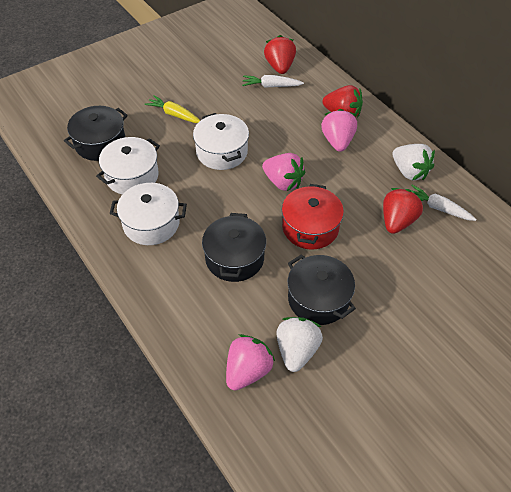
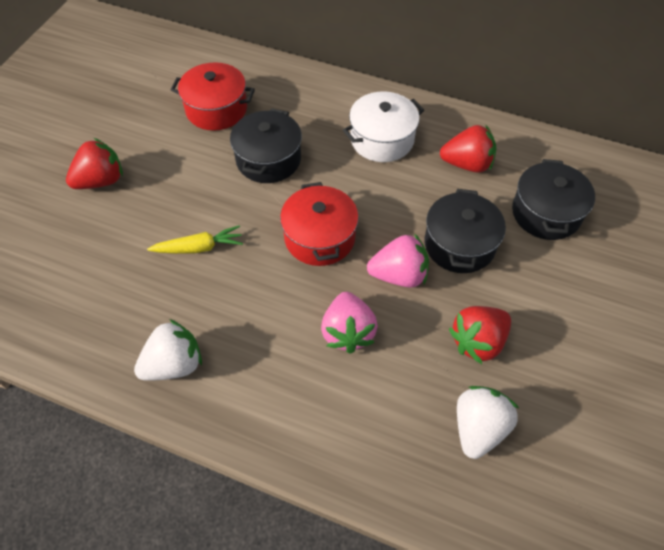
pink strawberry: [226,334,275,391] [262,153,305,191] [321,109,357,152] = 3 -> [321,292,378,354] [367,234,429,288] = 2
red pot: [282,184,344,250] = 1 -> [171,63,255,131] [280,182,359,266] = 2
white carrot: [242,75,304,88] [411,185,477,221] = 2 -> none = 0
white pot: [96,137,160,194] [110,183,187,245] [193,113,249,170] = 3 -> [343,91,424,162] = 1

